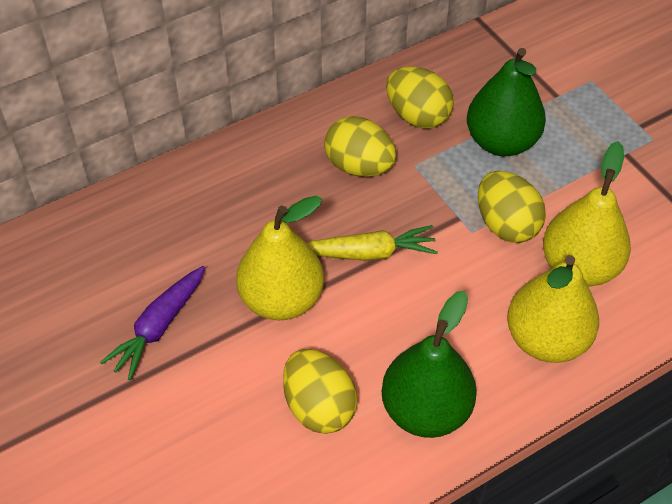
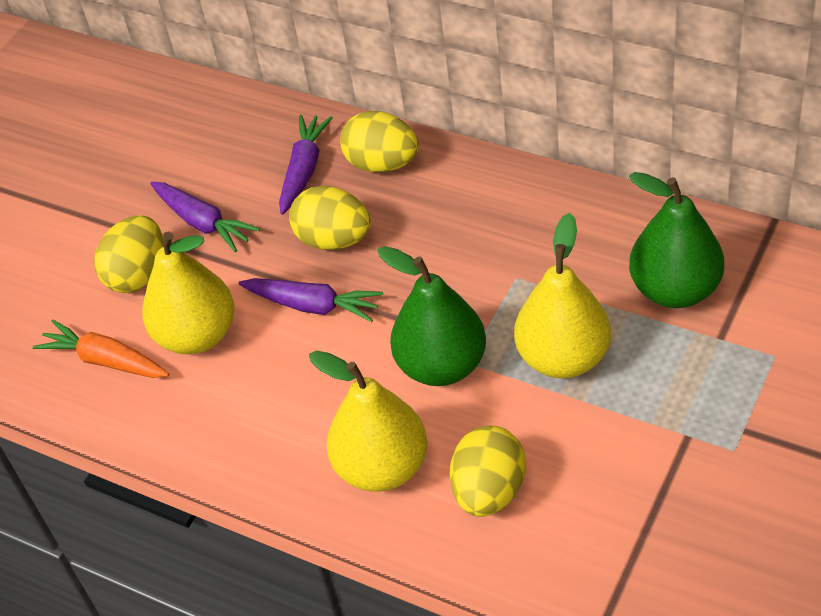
orange carrot: none = 0 -> [33,320,169,378] = 1
purple carrot: [100,266,205,381] = 1 -> [150,182,260,252] [239,278,383,322] [279,115,333,215] = 3
yellow carrot: [307,225,438,261] = 1 -> none = 0

